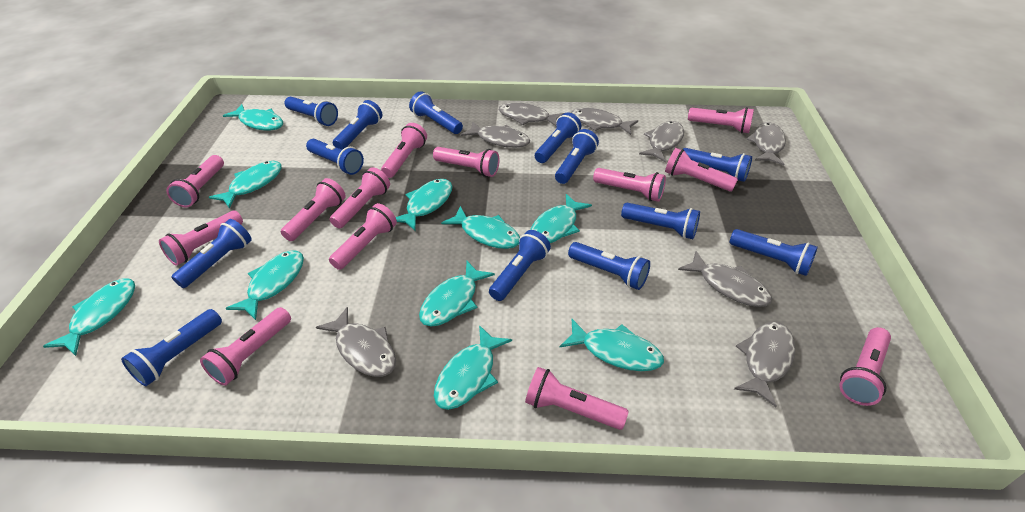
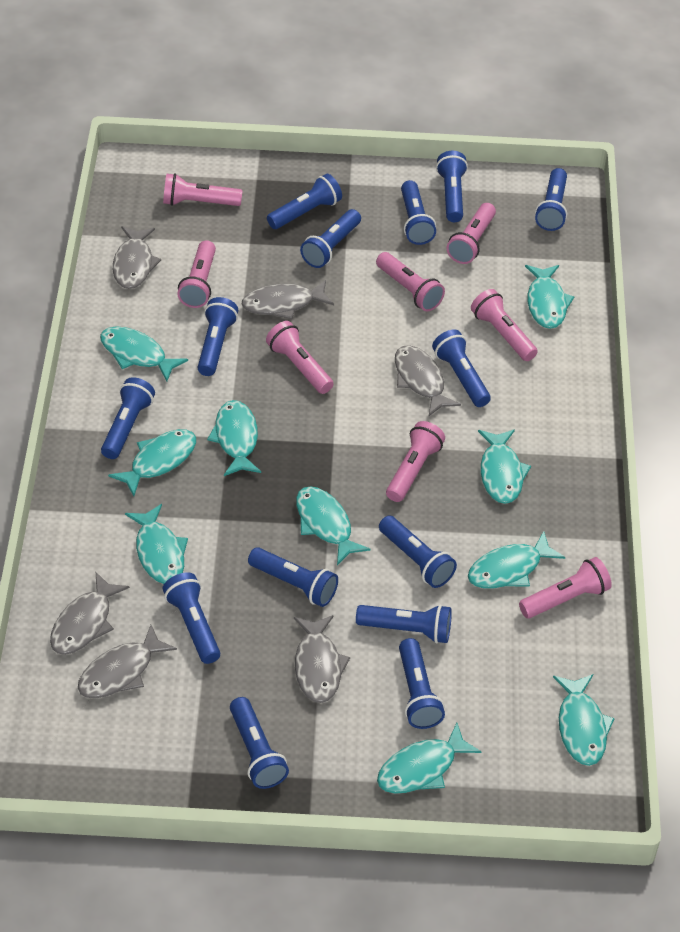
blue flashlight: [121,309,222,386] [171,219,252,288] [285,97,338,126] [306,139,364,175] [333,100,382,150] [409,91,463,134] [489,230,551,301] [535,113,581,163] [555,129,599,184] [568,242,650,290] [621,203,700,239] [683,148,752,182] [730,229,818,276] = 13 -> [101,377,155,459] [162,572,220,664] [198,297,238,376] [230,697,289,789] [248,547,338,607] [267,174,342,229] [300,209,361,268] [356,605,452,644] [379,515,457,588] [399,638,445,729] [401,180,436,245] [432,329,491,407] [436,151,468,222] [535,168,567,231] = 14
grey fish: [316,307,396,377] [461,121,530,148] [499,102,564,126] [571,108,638,135] [639,121,684,163] [678,251,772,307] [734,322,795,407] [746,122,786,166] = 8 -> [50,572,130,655] [78,625,177,698] [113,226,161,289] [241,280,334,319] [294,615,350,703] [395,345,461,416] = 6
pink flashlight: [159,211,243,266] [166,155,224,207] [200,307,291,386] [281,178,346,241] [329,203,397,270] [330,167,390,229] [381,123,427,178] [433,147,500,177] [525,367,629,430] [593,168,666,202] [665,148,738,192] [688,107,754,133] [839,327,891,406] = 13 -> [163,173,243,206] [177,240,216,308] [266,321,334,394] [376,252,445,311] [386,421,445,502] [447,203,496,264] [471,289,538,361] [519,557,612,618] = 8

